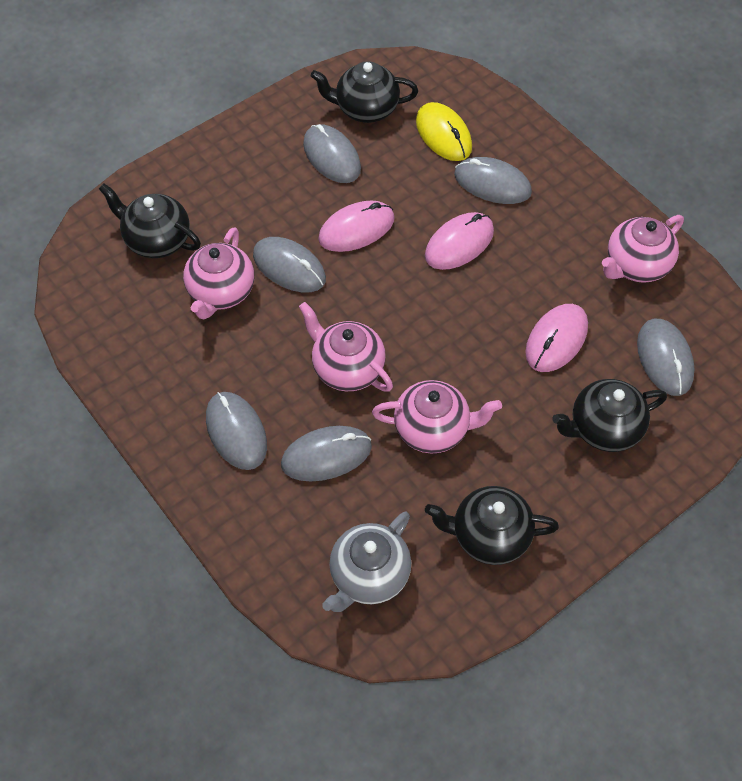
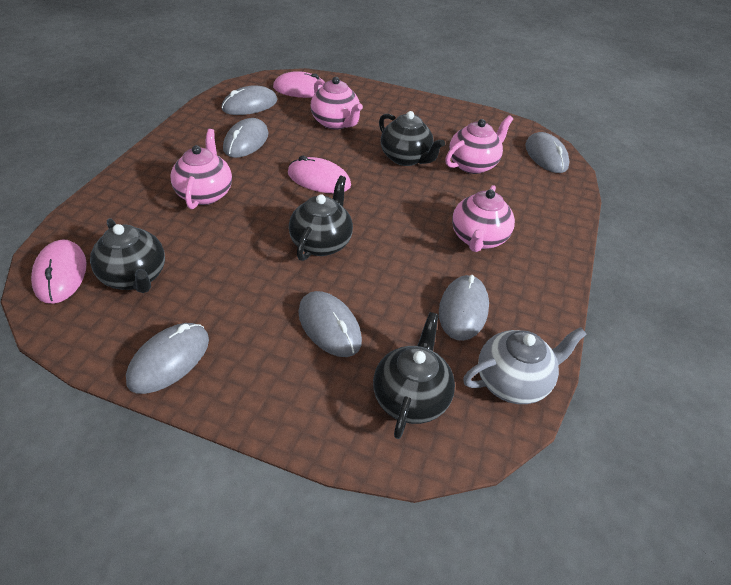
yellow mouse: [416,102,472,161] = 1 -> none = 0

